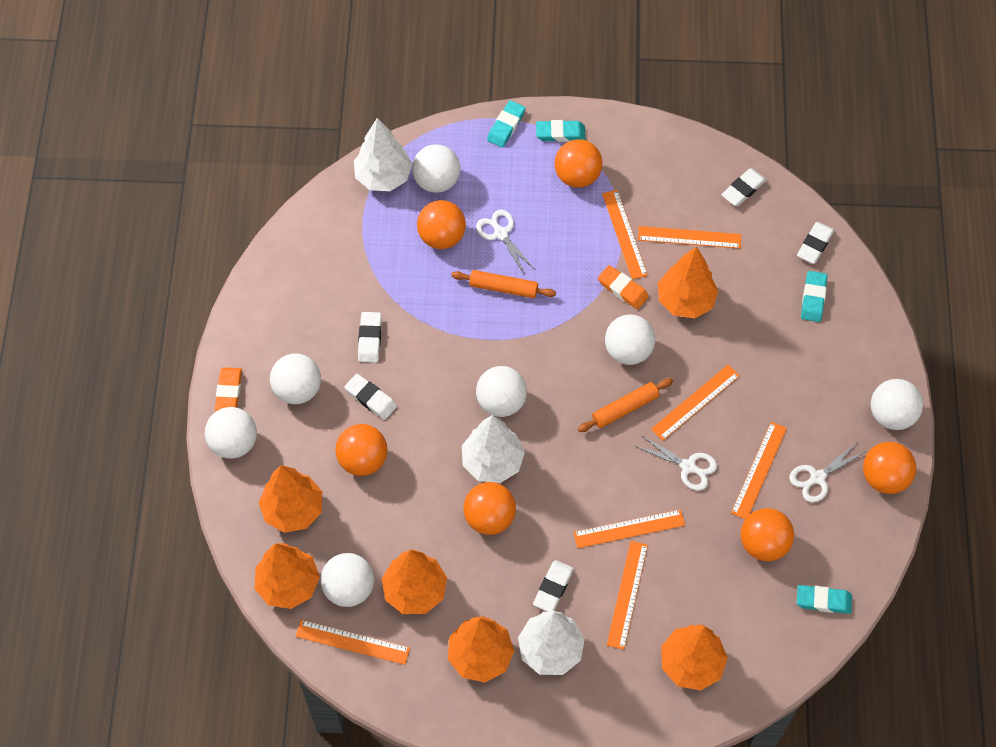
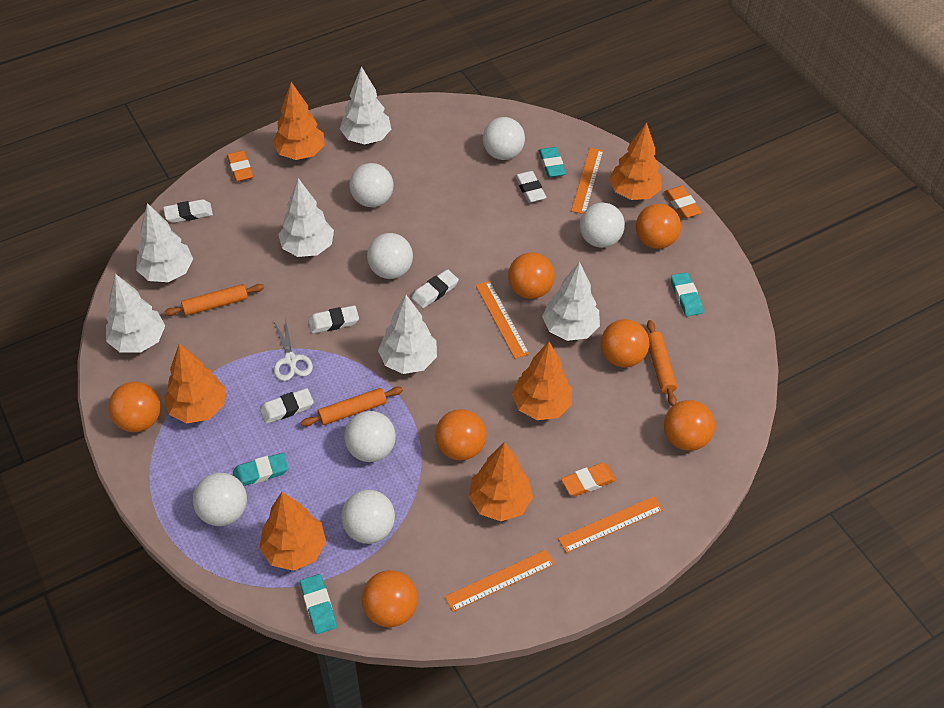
orange ball: [335,424,387,476] [417,200,466,249] [463,482,516,535] [554,139,603,188] [741,508,794,561] [863,442,916,494] = 6 -> [108,382,161,432] [362,570,418,627] [435,409,486,461] [508,252,555,299] [601,319,649,367] [636,204,681,249] [664,400,715,451] = 7
orange eraser: [215,367,242,412] [598,265,649,309] = 2 -> [227,150,253,182] [561,463,616,496] [664,186,702,218] = 3
orange rolling pin: [451,270,556,298] [578,378,673,432] = 2 -> [164,284,264,316] [301,387,403,427] [647,320,677,406] = 3
orange ruler: [295,620,410,665] [573,509,685,548] [602,190,648,279] [607,541,648,650] [638,226,741,249] [651,365,740,441] [731,422,787,519] = 7 -> [445,550,554,612] [476,281,529,359] [558,496,663,553] [571,148,603,214] = 4
white scissors: [476,209,535,275] [635,435,717,491] [789,443,865,503] = 3 -> [273,318,313,381] = 1
white tree: [354,118,412,191] [462,415,525,483] [518,610,585,675] = 3 -> [106,274,165,353] [136,203,193,282] [278,178,334,257] [340,66,391,144] [378,295,437,374] [542,262,600,341] = 6

